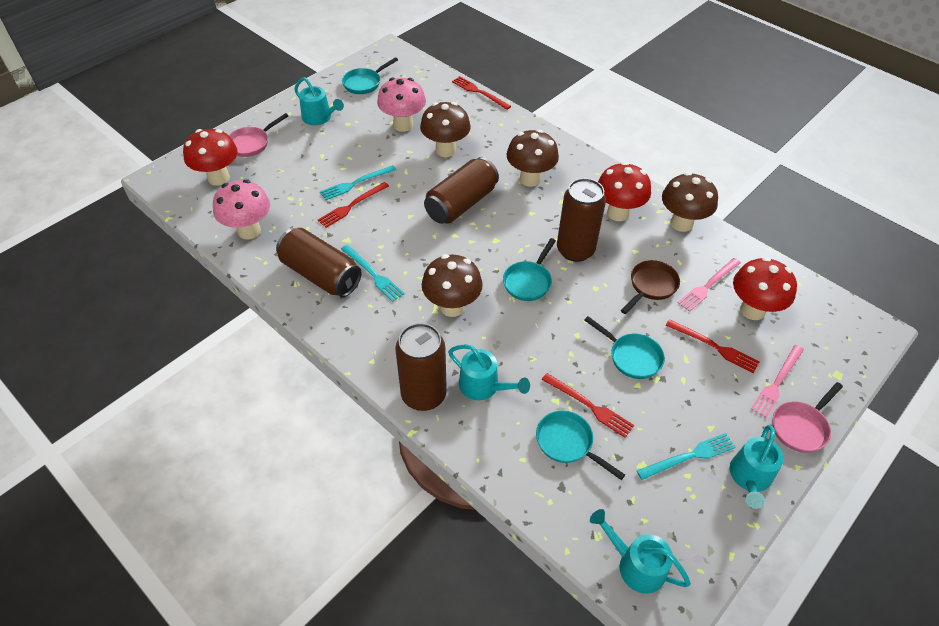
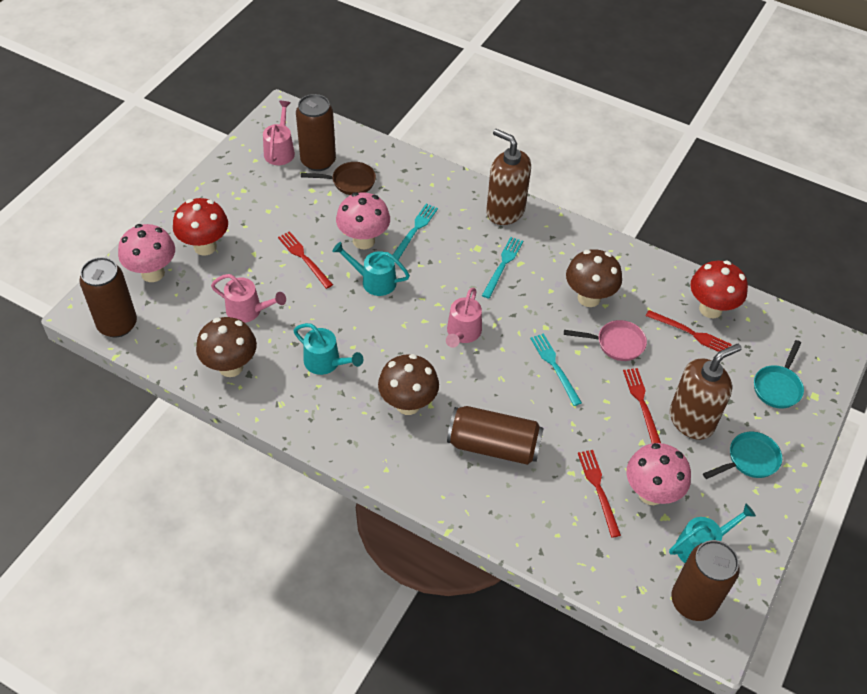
brown mushroom: [420,102,471,157] [422,254,483,317] [506,129,559,187] [662,172,718,232] = 4 -> [196,317,257,377] [378,354,439,415] [566,249,622,307] = 3
brown soap dispenser: none = 0 -> [486,129,531,225] [670,344,742,440] = 2
pink fork: [678,258,741,312] [751,345,804,418] = 2 -> none = 0
pink mushroom: [213,180,270,239] [377,78,426,132] = 2 -> [118,224,175,282] [336,192,390,249] [626,443,691,505] = 3
pink pan: [229,113,288,157] [772,382,843,453] = 2 -> [564,320,647,361] = 1
pink watering can: none = 0 -> [211,274,286,323] [263,101,295,165] [446,288,482,348] = 3
red mushroom: [183,129,238,186] [598,162,651,221] [733,257,797,320] = 3 -> [173,198,228,256] [690,261,748,318] = 2
turquoise pan: [342,57,398,94] [503,238,556,301] [536,411,625,480] [584,316,665,379] = 4 -> [703,432,782,479] [754,340,804,409] = 2
turquoise watering can: [294,77,344,125] [448,344,530,400] [590,509,691,594] [730,425,784,509] = 4 -> [293,323,363,375] [332,242,410,296] [669,504,756,563] = 3

